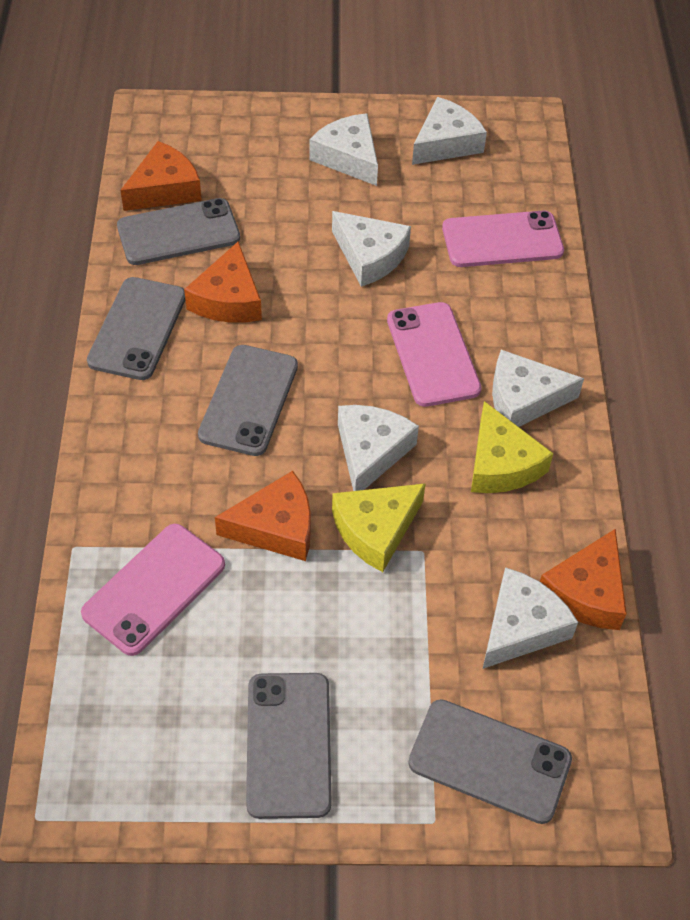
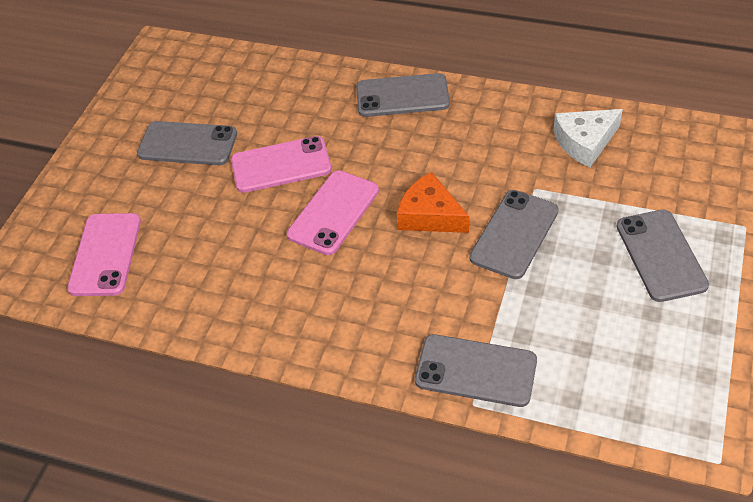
orange cheese: [120,141,202,211] [184,241,262,323] [215,471,311,561] [540,529,627,630] = 4 -> [397,172,469,233] = 1
white cheese: [309,113,378,186] [332,211,411,287] [338,405,419,491] [412,97,487,165] [483,567,578,669] [492,350,584,427] = 6 -> [553,109,623,167] = 1
yellow cheese: [332,483,426,572] [471,401,553,493] = 2 -> none = 0

